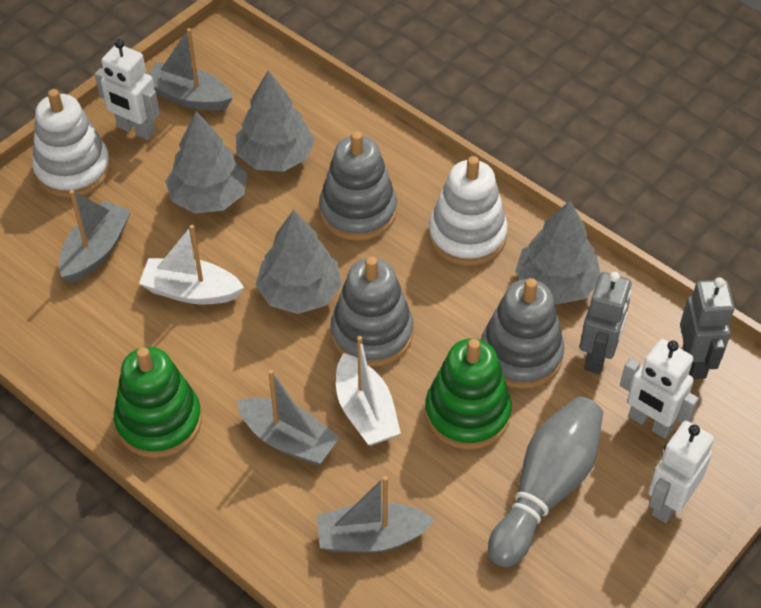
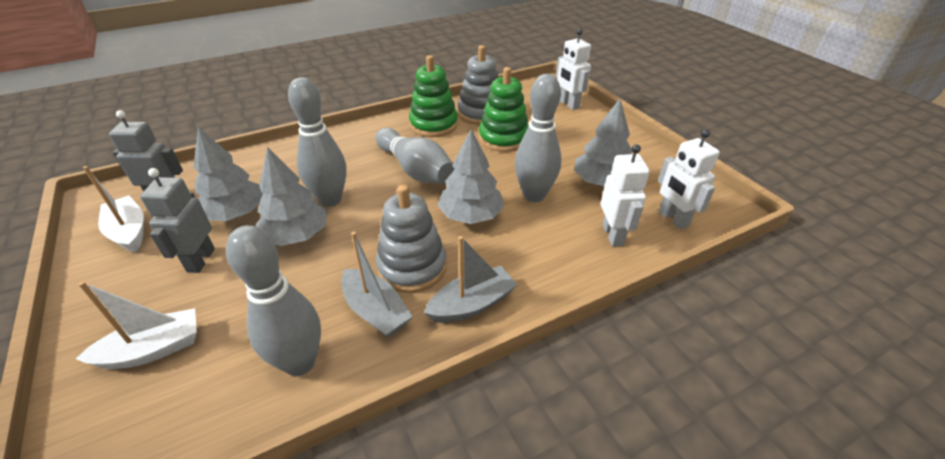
grey boat: [59,190,131,283] [148,28,233,111] [237,369,340,465] [317,476,435,553] = 4 -> [341,232,413,337] [424,236,517,323] = 2
grey bowling pin: [488,396,603,568] = 1 -> [226,225,321,376] [288,77,347,207] [375,128,455,184] [515,74,562,202] = 4
grey stacking toy: [319,131,397,241] [331,256,413,367] [481,278,565,389] = 3 -> [376,185,447,293] [458,45,498,125] = 2
white stacking toy: [32,89,111,198] [429,156,508,266] = 2 -> none = 0

